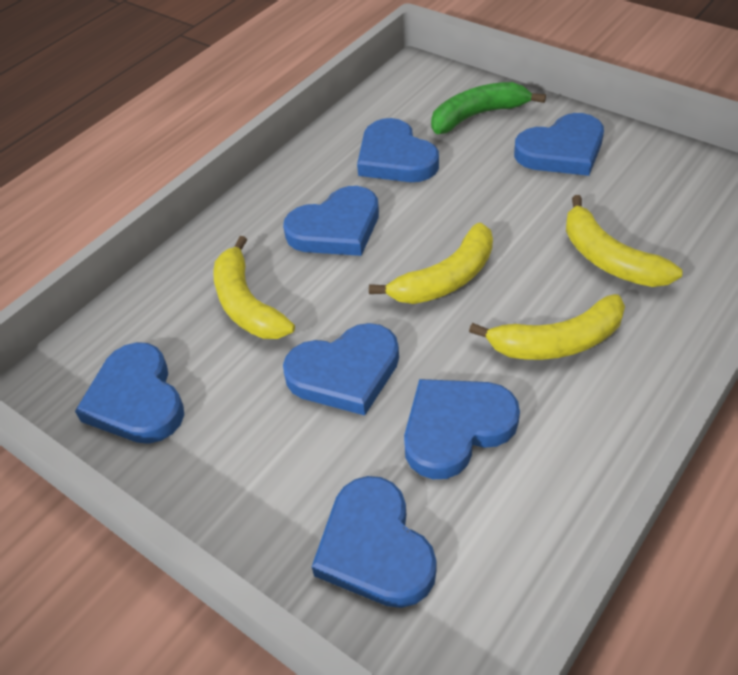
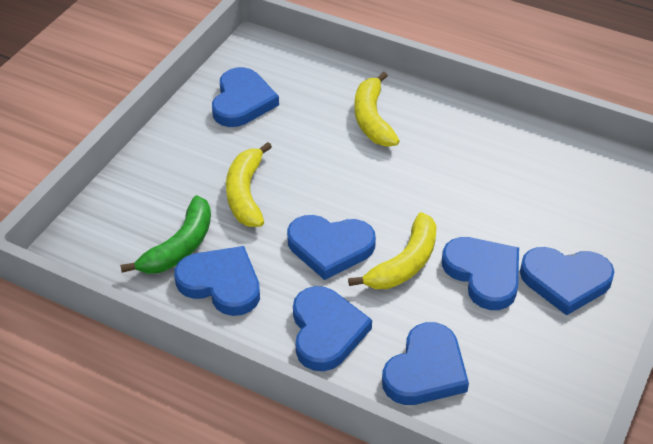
yellow banana: [213,236,295,339] [369,222,493,304] [469,294,625,360] [566,195,683,287] = 4 -> [226,142,272,227] [348,212,437,289] [354,72,399,147] = 3

